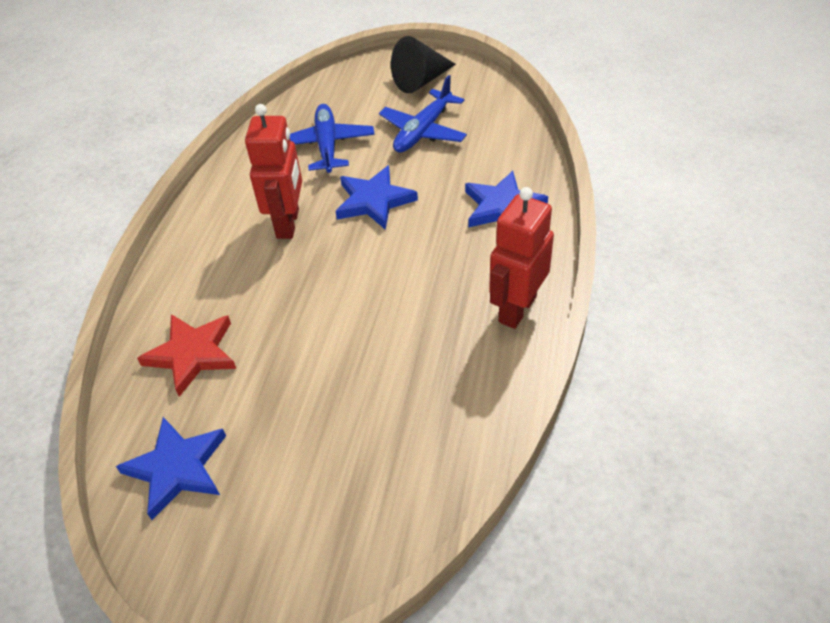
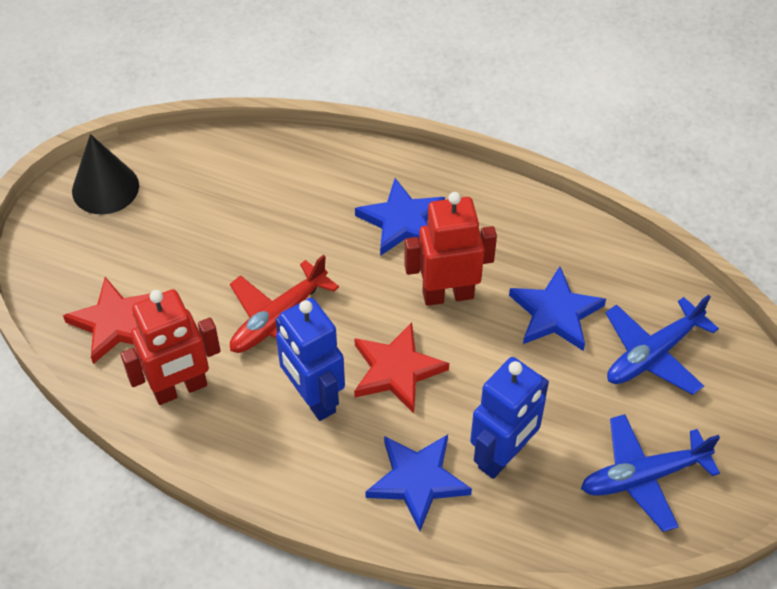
blue robot: none = 0 -> [276,298,345,421] [470,357,549,479] = 2
red plane: none = 0 -> [230,254,339,353] = 1
red star: [137,314,236,397] = 1 -> [63,277,150,364] [354,322,449,413] = 2

